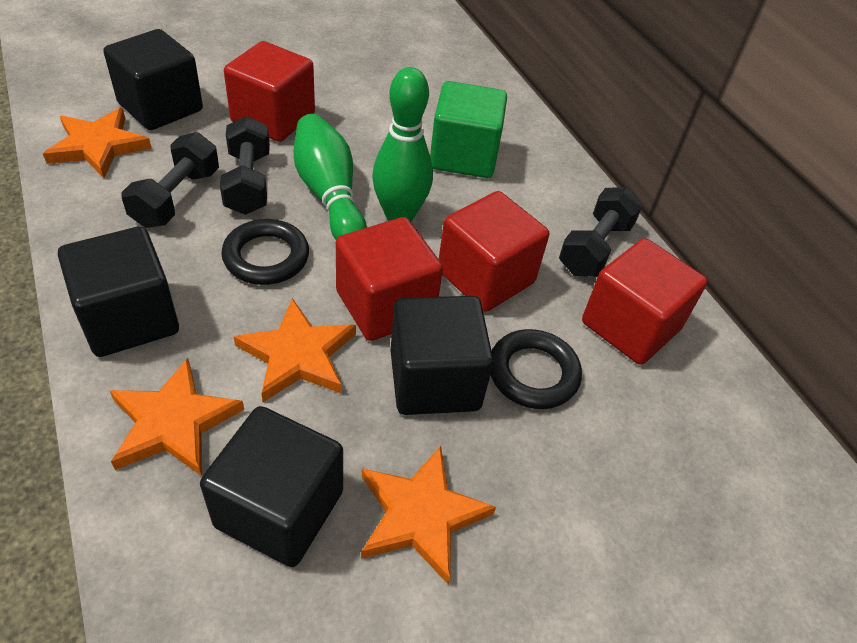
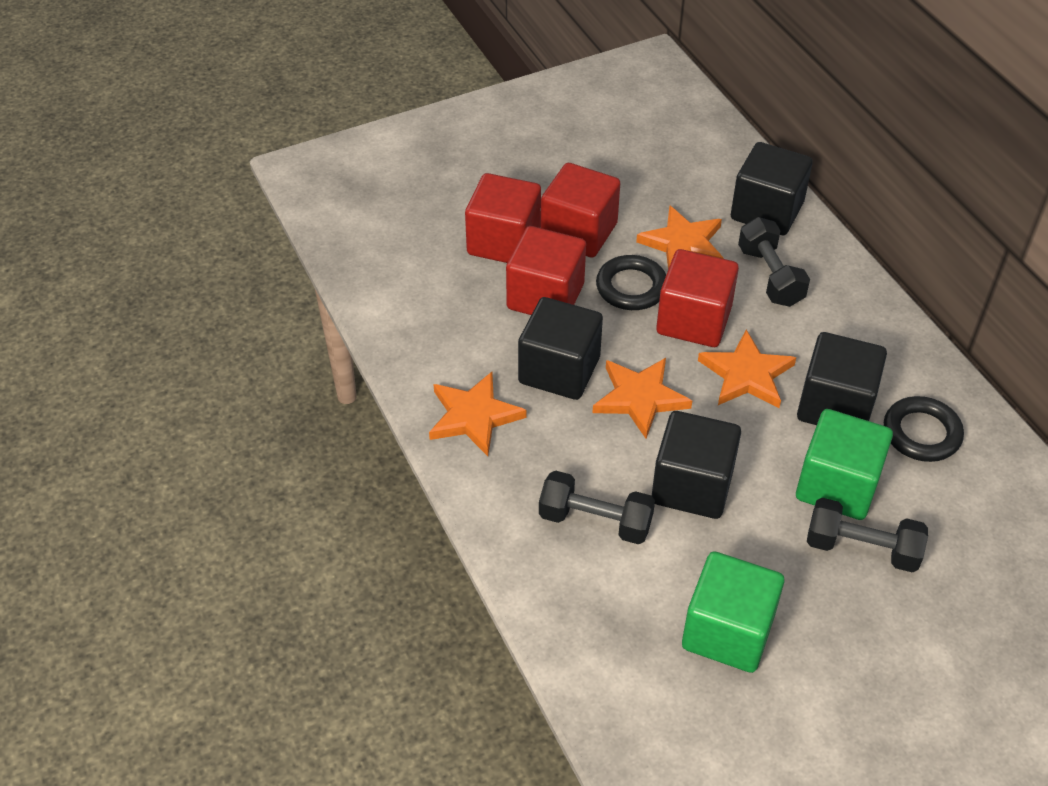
green bowling pin: [294,114,367,239] [372,67,433,222] = 2 -> none = 0
green cube: [430,81,507,178] = 1 -> [682,551,784,673] [796,409,893,520] = 2

